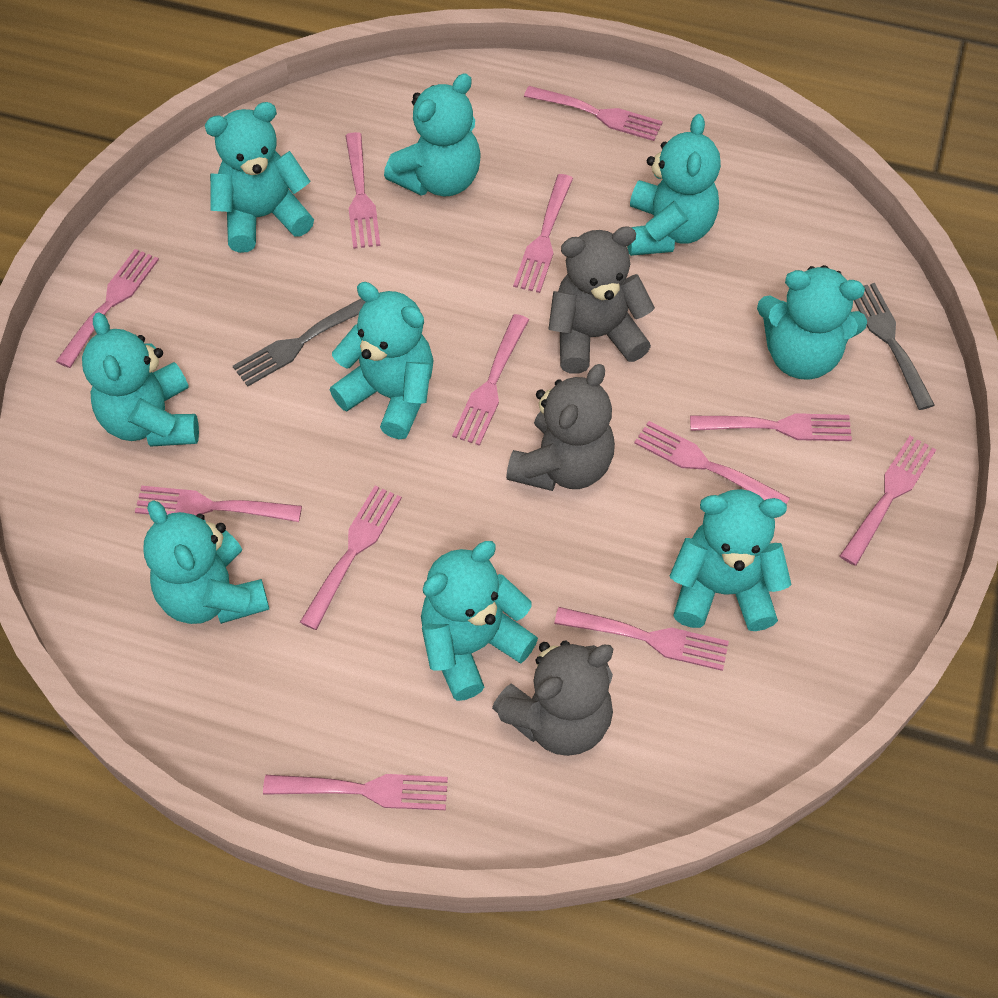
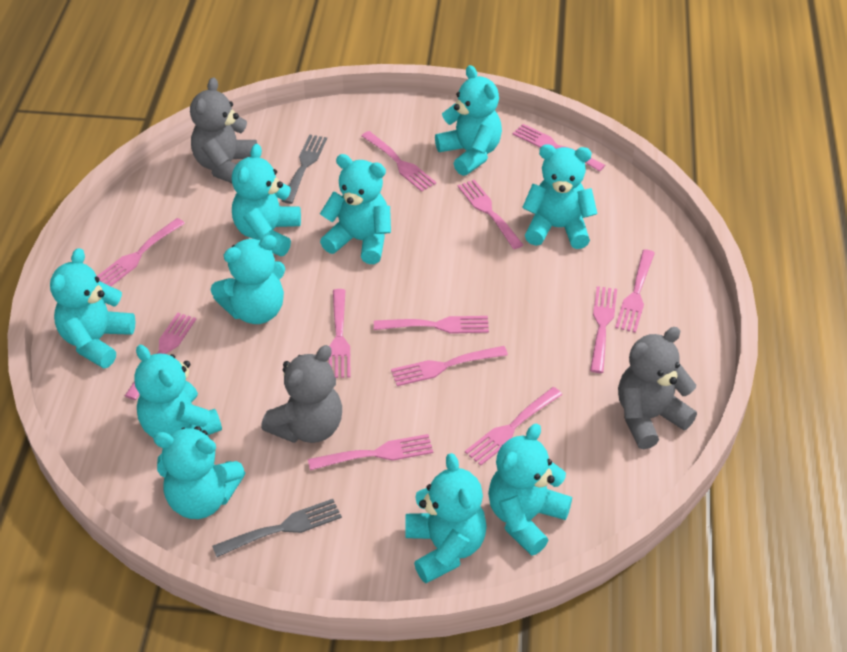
turquoise teddy bear: [82,312,199,447] [144,500,270,624] [205,102,314,253] [330,282,434,439] [384,73,481,196] [421,541,538,701] [627,114,721,256] [670,489,792,631] [757,265,867,380] = 9 -> [50,248,135,368] [134,345,222,438] [153,426,245,519] [211,235,285,324] [232,144,301,256] [320,154,391,264] [405,453,487,583] [435,65,502,176] [488,424,572,556] [522,144,597,249] = 10

